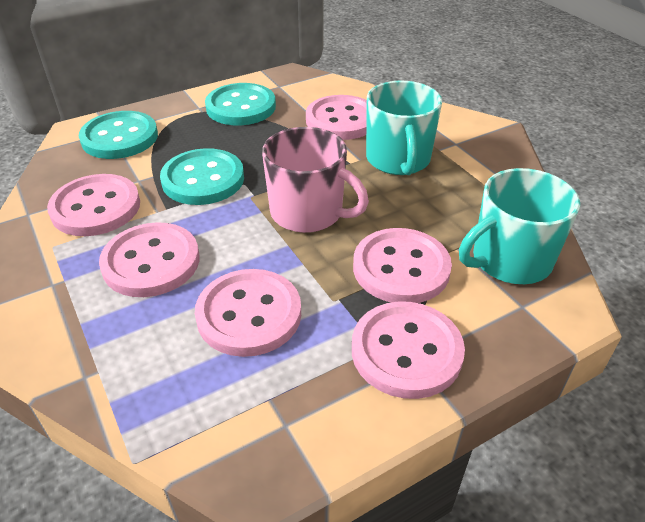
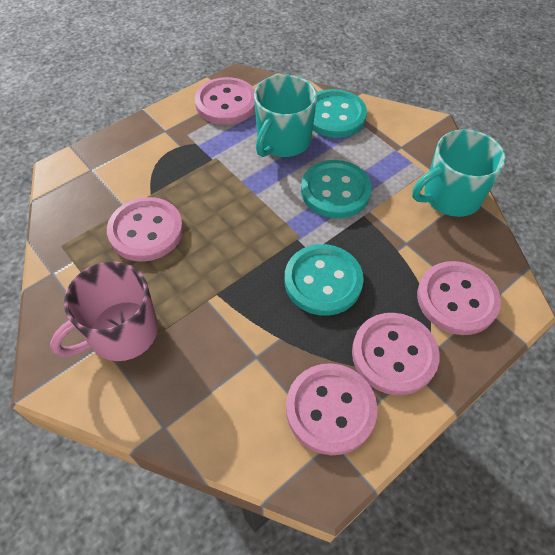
pink button: [47,174,140,236] [99,222,200,297] [195,269,301,357] [306,95,367,140] [352,301,465,399] [353,228,452,303] = 6 -> [107,197,183,262] [195,77,255,125] [286,363,378,455] [352,313,440,395] [417,261,501,335] = 5

